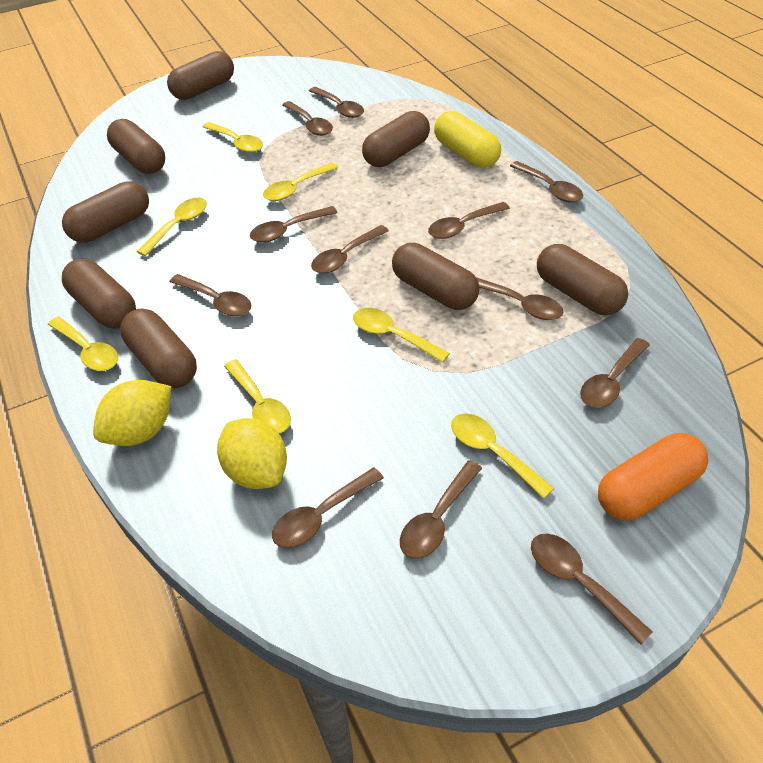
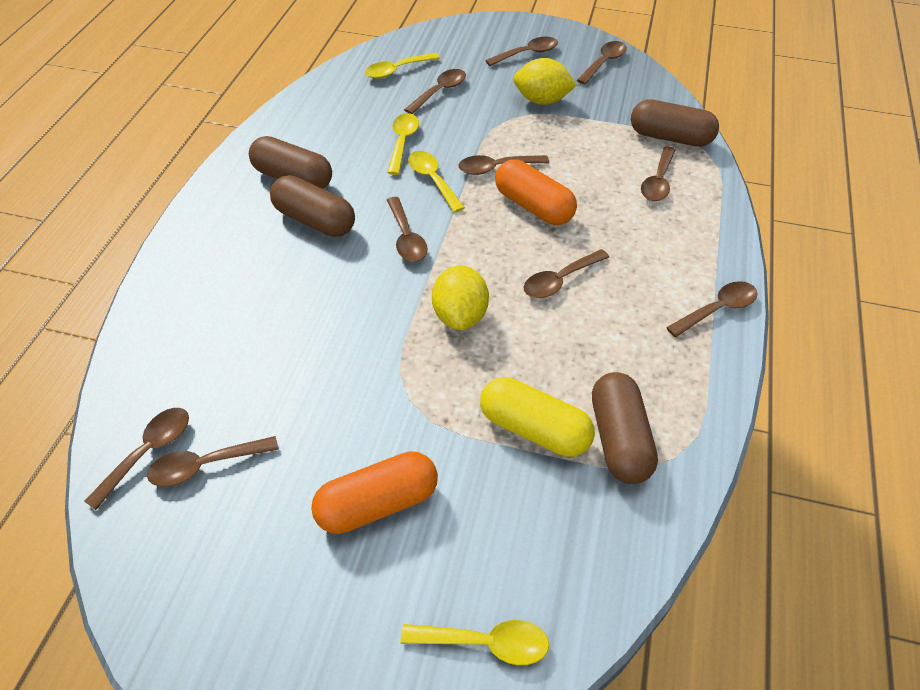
brown capsule: [62,181,149,242] [62,259,136,329] [107,119,165,174] [120,309,197,389] [167,51,234,100] [362,111,430,167] [392,243,480,310] [537,244,628,315] = 8 -> [249,136,332,189] [270,175,355,237] [592,372,658,484] [631,99,719,147] = 4
brown spoon: [170,274,251,316] [250,206,338,242] [272,467,384,548] [282,101,333,136] [309,87,364,118] [311,225,389,274] [400,460,482,559] [428,202,510,239] [476,278,563,320] [510,161,583,202] [531,534,653,645] [580,338,650,408] = 12 -> [84,408,189,510] [147,436,279,487] [387,197,428,262] [404,69,466,114] [458,155,549,175] [485,37,558,66] [524,249,609,298] [577,41,627,84] [641,146,676,201] [666,281,758,337] = 10
orange capsule: [598,433,708,521] = 1 -> [311,451,438,534] [495,159,577,225] = 2
yellow spoon: [48,317,118,371] [137,198,207,256] [203,122,263,153] [224,359,291,433] [263,163,338,201] [353,308,450,363] [451,413,554,499] = 7 -> [365,53,440,79] [387,113,419,175] [401,620,549,665] [408,151,465,213] = 4

